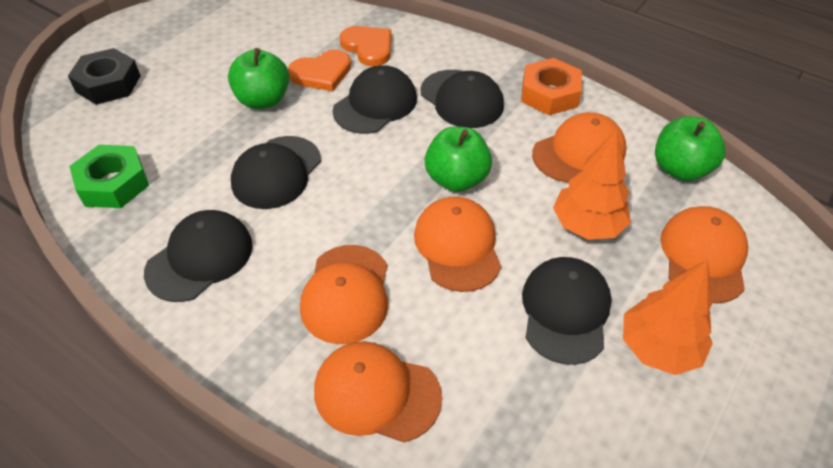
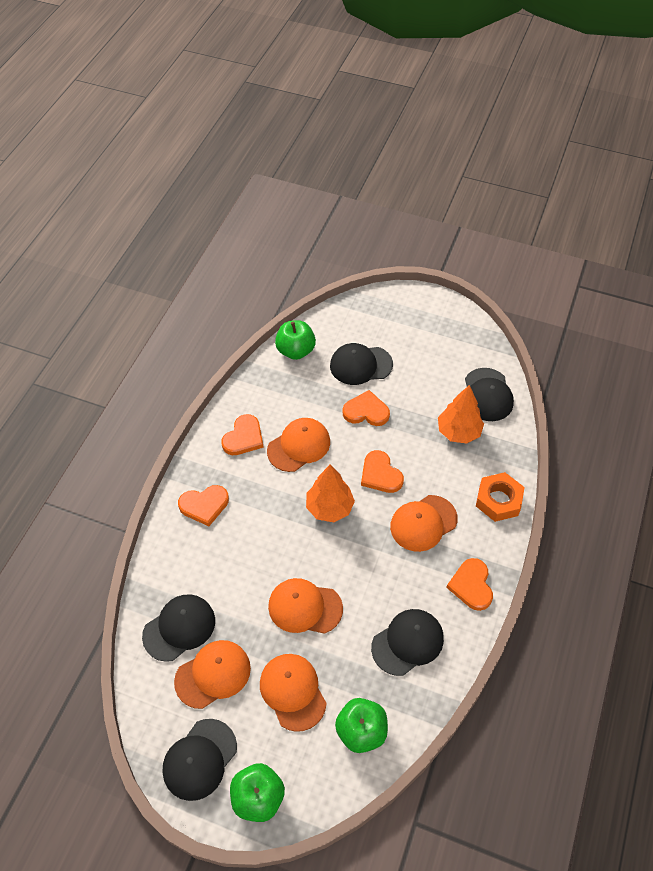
black nut: [68,48,141,105] = 1 -> none = 0
green nut: [69,145,149,208] = 1 -> none = 0
orange heart: [288,49,351,91] [340,26,392,67] = 2 -> [178,485,229,526] [221,414,264,455] [343,390,390,426] [361,450,404,493] [446,558,493,611] = 5

